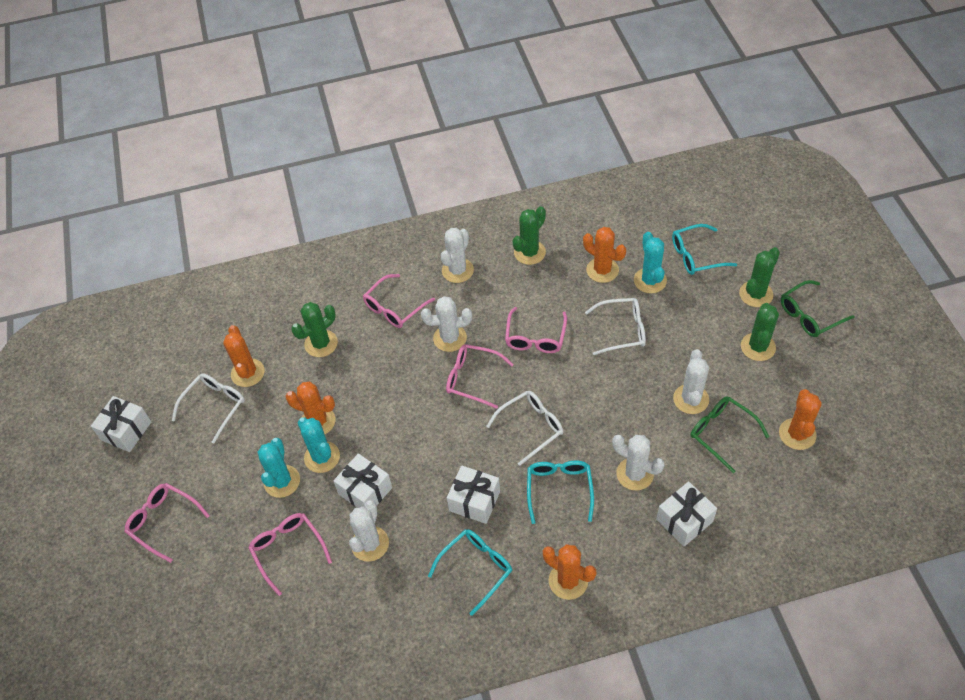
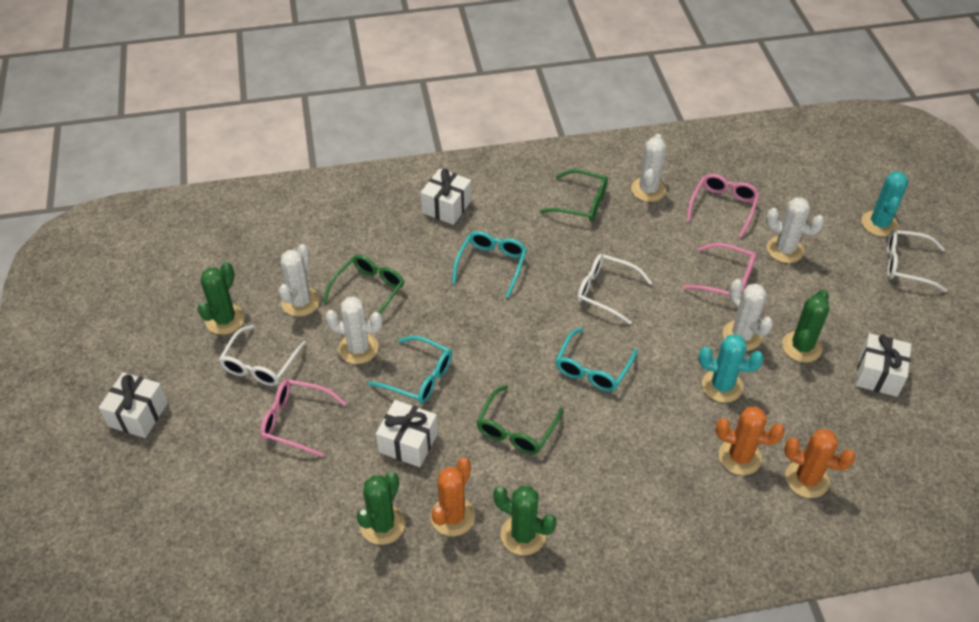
green glasses: [690,396,769,473] [781,280,855,337] = 2 -> [323,255,404,314] [476,385,563,454] [540,169,608,222] = 3
orange cactus: [223,325,265,387] [285,382,335,434] [543,544,597,600] [583,227,626,283] [779,389,822,450] = 5 -> [430,458,475,536] [715,406,785,475] [784,429,856,498] = 3
pink glasses: [124,483,210,563] [248,513,332,596] [363,274,435,328] [446,344,514,409] [505,307,567,353] = 5 -> [260,379,346,457] [683,243,756,296] [686,174,760,238] = 3
turquoise cactus: [258,438,300,498] [298,418,340,473] [634,232,667,293] = 3 -> [699,334,764,403] [861,171,908,237] = 2

